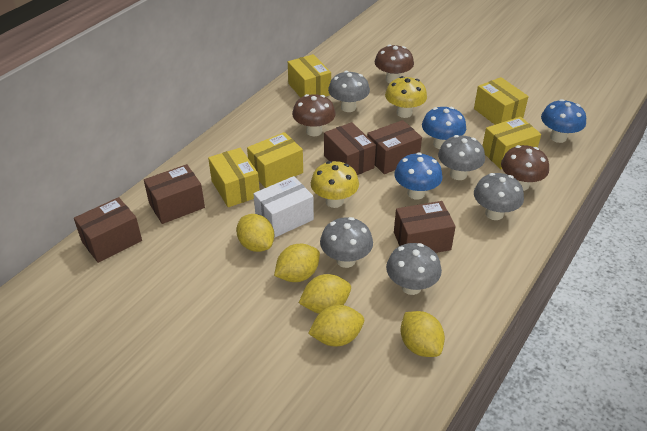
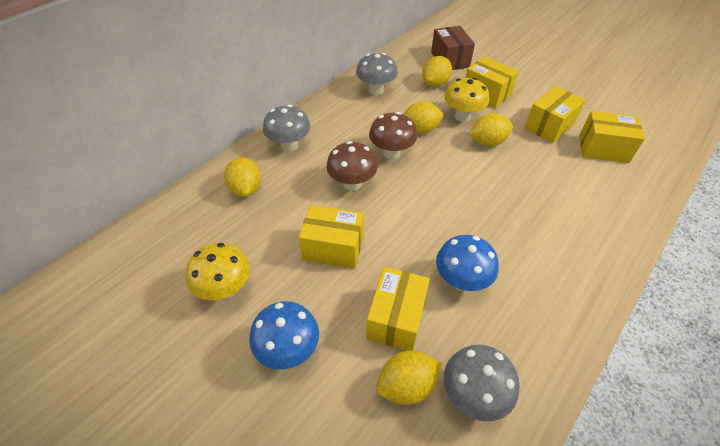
blue mushroom: [394,152,443,199] [422,107,466,149] [541,99,586,143] = 3 -> [249,301,319,370] [436,235,499,291] = 2
brown box: [74,197,142,263] [144,164,205,224] [324,122,376,175] [367,120,422,174] [394,201,456,253] = 5 -> [431,26,475,70] = 1
brown mushroom: [292,94,336,136] [375,45,414,83] [501,145,549,191] = 3 -> [326,141,378,191] [369,112,417,159] = 2
grey mushroom: [320,217,373,268] [328,71,370,112] [386,243,442,295] [438,135,485,180] [474,173,524,220] = 5 -> [263,105,311,152] [356,53,398,95] [444,345,520,421] = 3
white box: [253,176,314,238] = 1 -> none = 0

